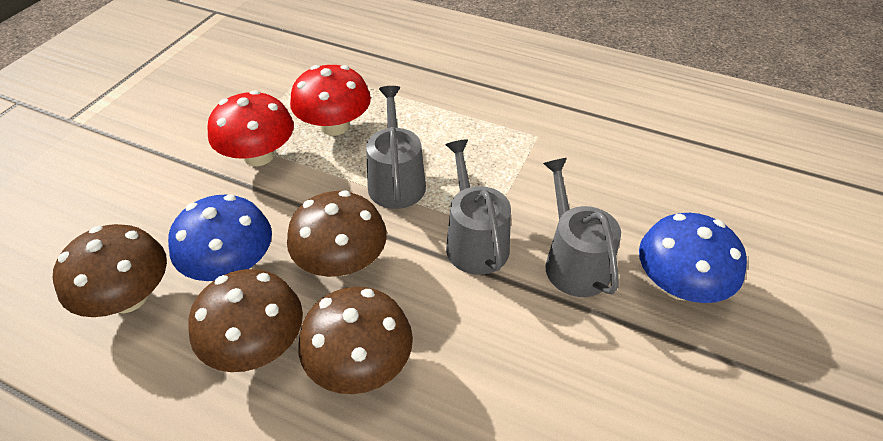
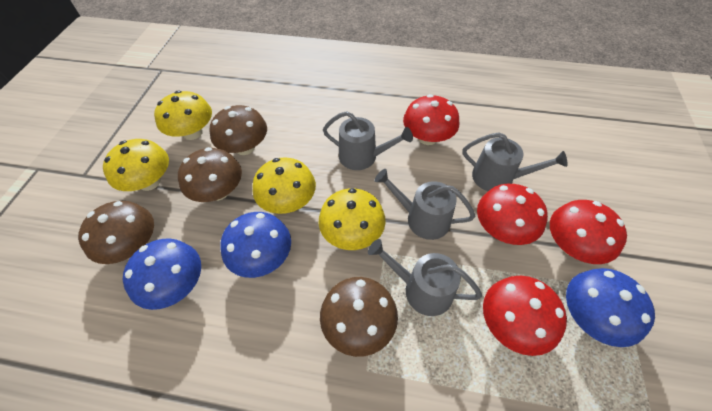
blue mushroom: [168,195,272,281] [639,213,747,303] = 2 -> [123,238,201,310] [220,212,291,278] [566,268,655,347] = 3
grey watering can: [366,86,426,209] [445,139,511,275] [543,158,621,297] = 3 -> [323,111,413,170] [368,239,482,316] [374,169,475,240] [462,132,567,191] = 4
red mushroom: [207,90,294,166] [290,65,371,136] = 2 -> [403,94,459,145] [477,184,548,245] [483,276,567,356] [550,200,627,264] = 4
yellow mushroom: none = 0 -> [103,139,169,191] [154,91,212,140] [252,157,316,214] [319,188,386,250] = 4

